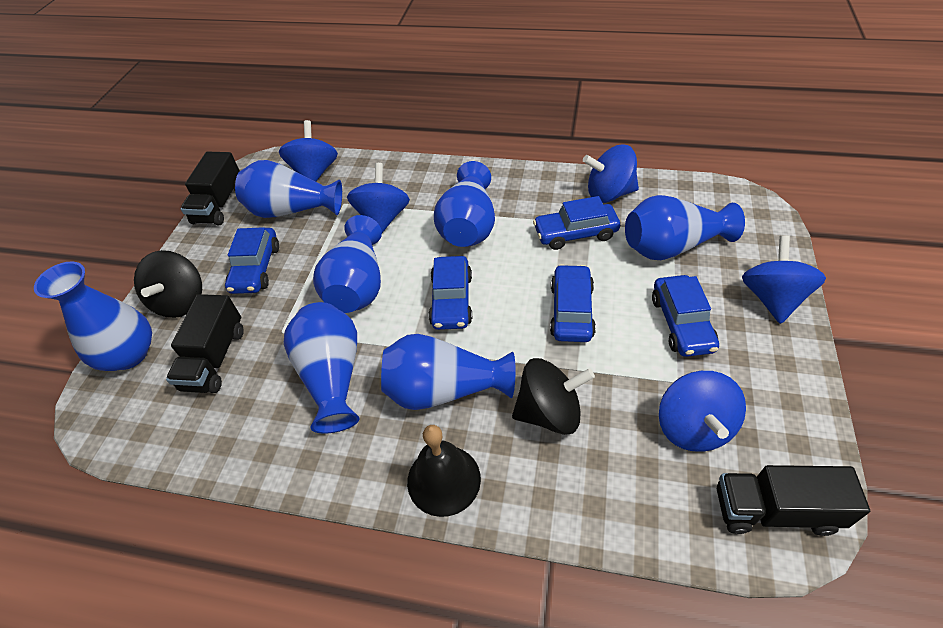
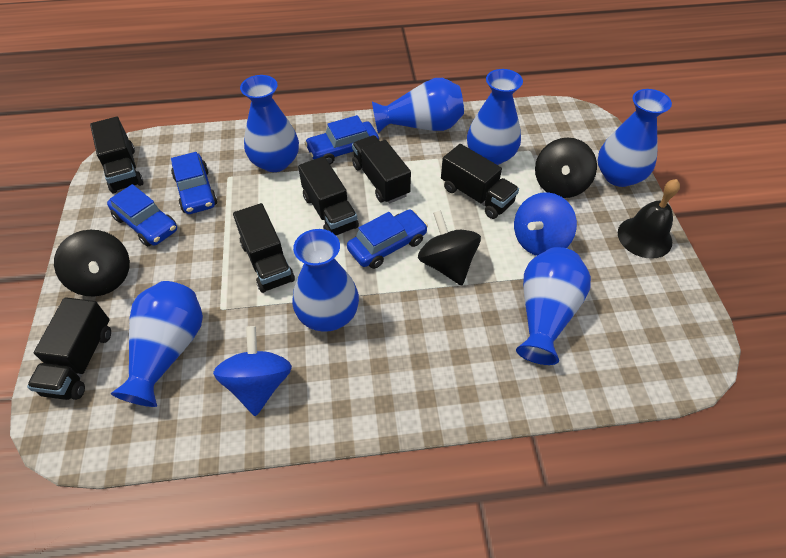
black spinning top: [134,250,202,318] [512,358,595,435] = 2 -> [54,230,130,296] [418,210,481,285] [535,138,597,198] = 3
black truck: [166,294,244,393] [181,152,240,226] [717,465,870,536] = 3 -> [27,297,111,400] [90,117,143,193] [233,203,295,293] [298,156,359,236] [352,135,411,203] [441,144,519,219] = 6
blue car: [225,227,279,294] [429,256,472,330] [533,196,620,250] [550,264,596,342] [652,275,719,357] = 5 -> [107,184,177,247] [171,152,217,214] [304,115,379,164] [347,210,428,269] = 4
blue spinning top: [279,120,338,182] [347,163,410,233] [583,145,639,203] [659,371,746,452] [742,235,826,324] = 5 -> [213,326,292,416] [514,192,577,256] = 2

